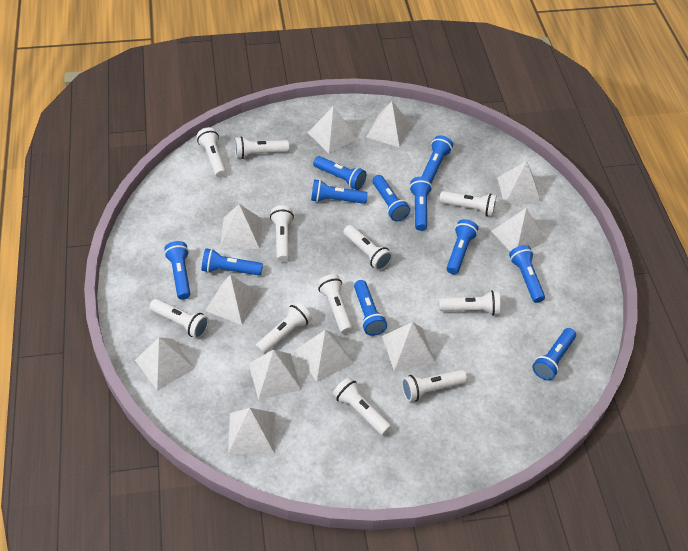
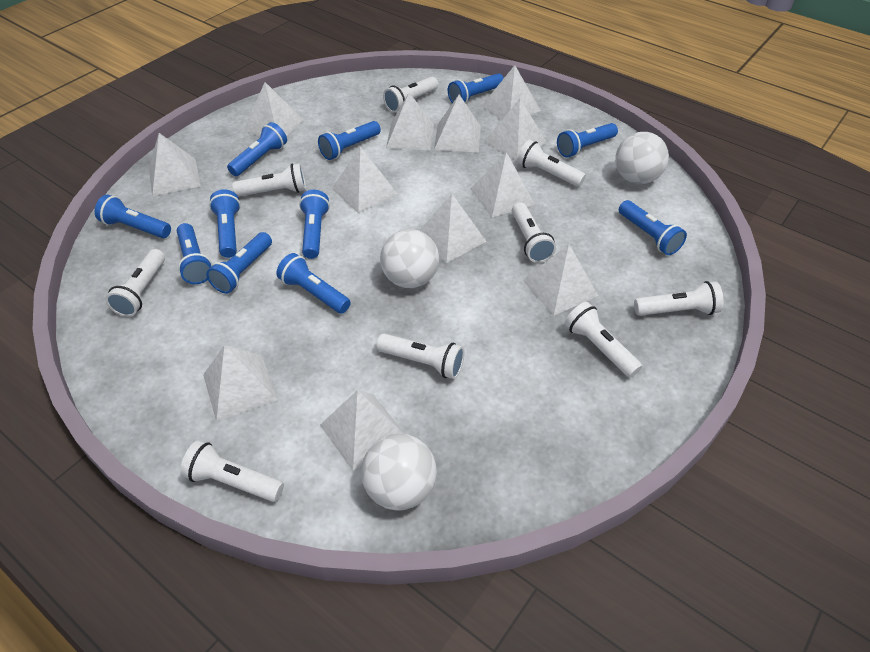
white ball: none = 0 -> [361,434,437,511] [380,229,439,288] [615,132,669,184] = 3
white flashlight: [149,299,209,339] [197,127,226,178] [235,136,289,159] [255,302,312,355] [270,205,294,262] [317,274,353,334] [333,377,391,435] [343,225,393,270] [402,370,467,402] [439,191,497,217] [439,290,501,315] = 11 -> [105,249,165,317] [180,441,284,502] [232,163,306,197] [376,333,465,379] [383,77,438,112] [512,202,556,263] [517,140,586,187] [565,302,642,378] [634,281,724,316] = 9
white pyramid: [135,337,195,391] [205,274,261,325] [220,204,263,249] [228,408,275,454] [248,350,302,400] [295,330,354,382] [308,106,358,153] [366,101,412,147] [382,322,435,371] [491,207,546,251] [497,161,541,205] = 11 -> [149,133,201,196] [203,345,278,421] [243,82,303,136] [320,390,405,471] [332,147,398,213] [386,93,434,150] [419,194,487,263] [434,95,481,152] [471,152,535,217] [482,65,541,120] [484,99,547,161] [523,244,598,316] = 12

